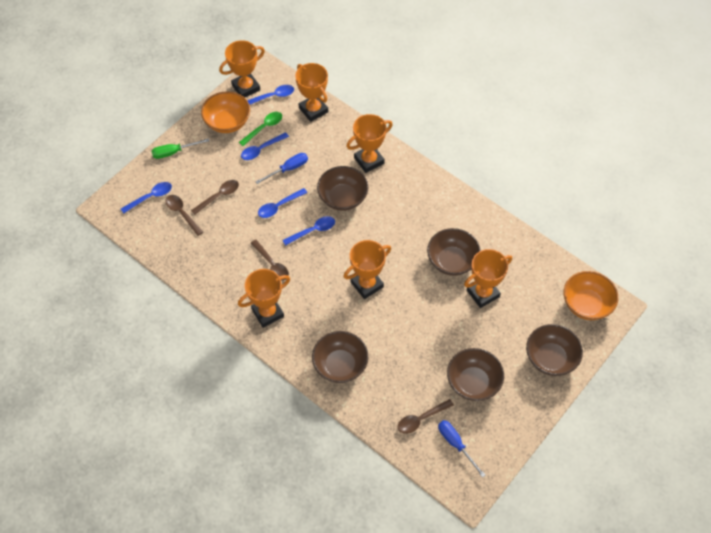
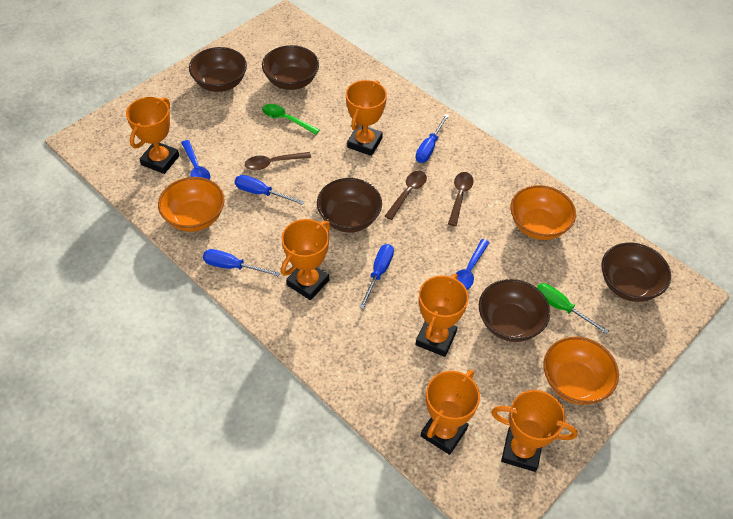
blue screwdriver: [255,153,308,184] [438,420,485,478] = 2 -> [203,249,280,276] [235,175,304,205] [359,244,394,309] [416,114,449,163] = 4
blue spoon: [121,182,172,214] [241,132,289,160] [247,85,294,105] [258,188,307,218] [282,216,335,246] = 5 -> [181,140,210,180] [455,239,490,290] = 2
brown spoon: [165,195,203,236] [191,180,239,215] [251,239,289,281] [398,399,454,434] = 4 -> [245,152,311,170] [385,171,427,220] [448,172,474,226] = 3
orange bowl: [201,91,250,133] [564,271,618,320] = 2 -> [158,177,225,232] [511,185,576,240] [543,336,619,405] = 3

